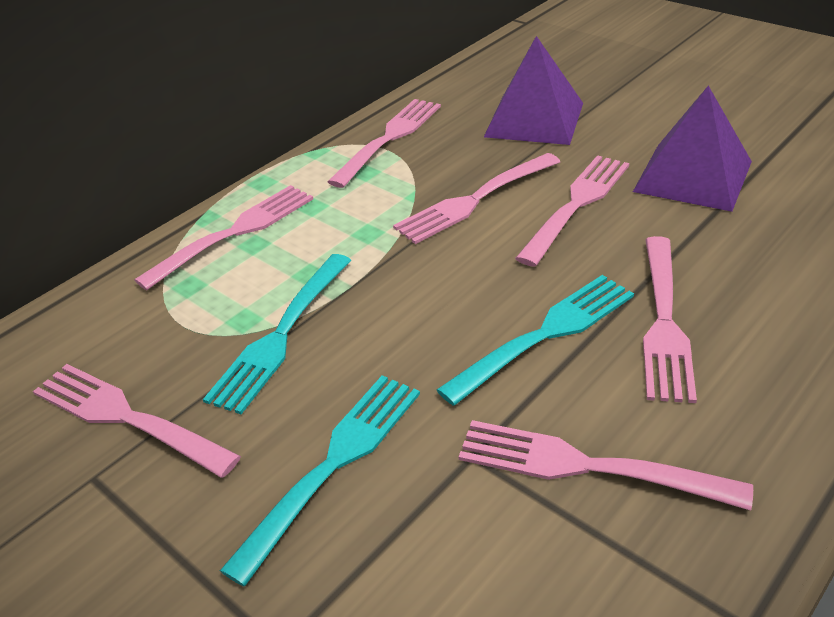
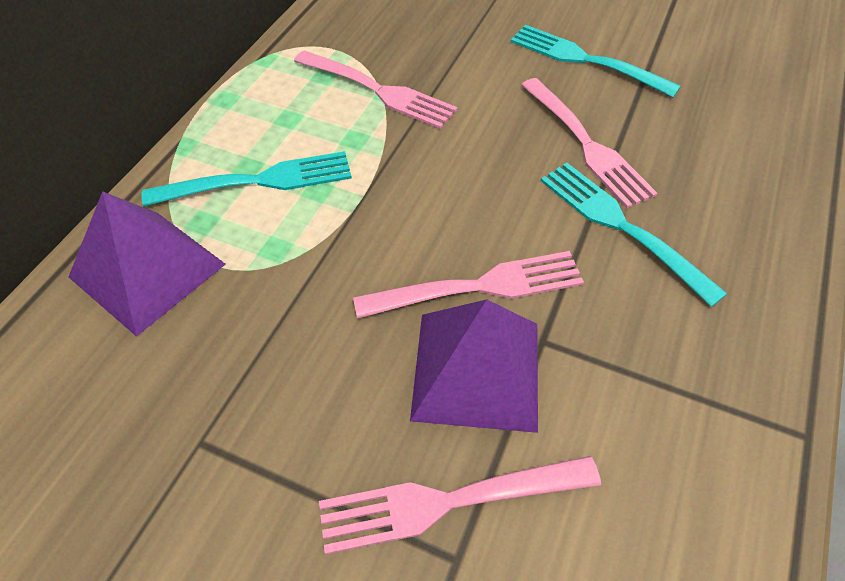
pink fork: [33,364,241,478] [134,185,313,290] [328,99,441,188] [393,153,560,244] [459,420,753,511] [515,155,629,267] [643,236,697,403] = 7 -> [294,50,457,129] [319,456,601,555] [353,251,584,319] [521,78,658,208] = 4

